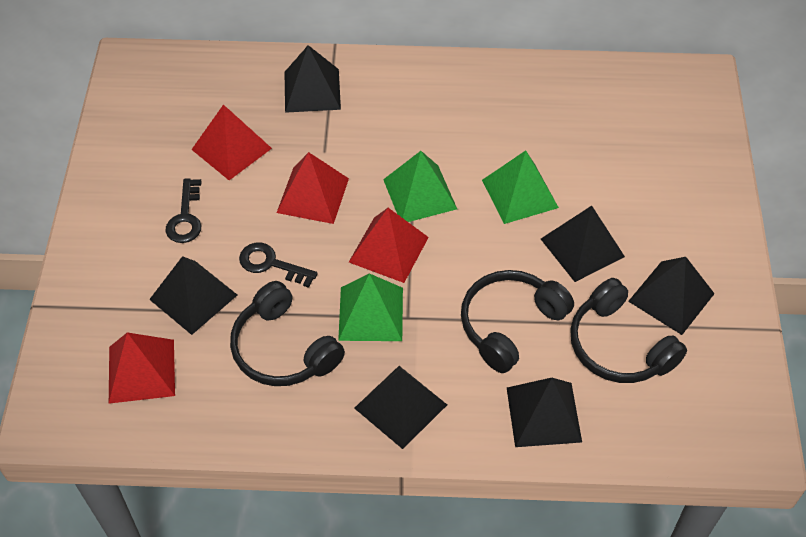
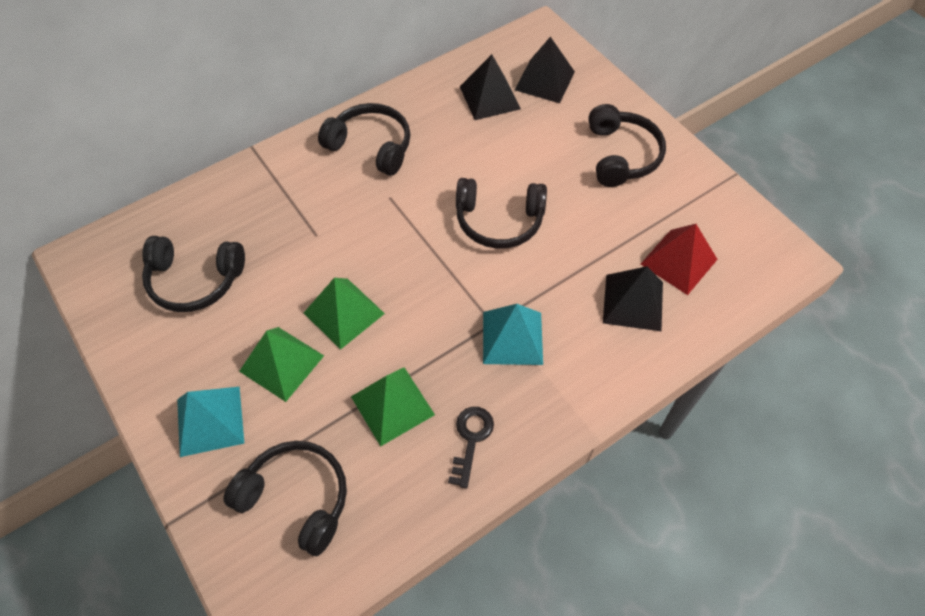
black headphones: [230,281,345,386] [461,270,574,373] [570,278,687,383] = 3 -> [142,236,245,312] [223,441,347,556] [318,103,410,176] [456,178,547,249] [588,104,666,187] = 5
black key: [165,178,202,243] [239,243,318,288] = 2 -> [448,407,494,489] = 1
black pyramid: [149,256,237,335] [285,45,341,113] [354,366,447,449] [507,378,582,447] [541,206,625,282] [628,257,715,335] = 6 -> [460,54,521,120] [515,37,575,103] [603,266,663,331] = 3
red pyramid: [109,333,175,404] [191,105,272,180] [277,152,349,224] [349,208,429,283] = 4 -> [641,224,718,295] = 1
turquoise pyramid: none = 0 -> [177,387,244,457] [483,304,543,365] = 2

